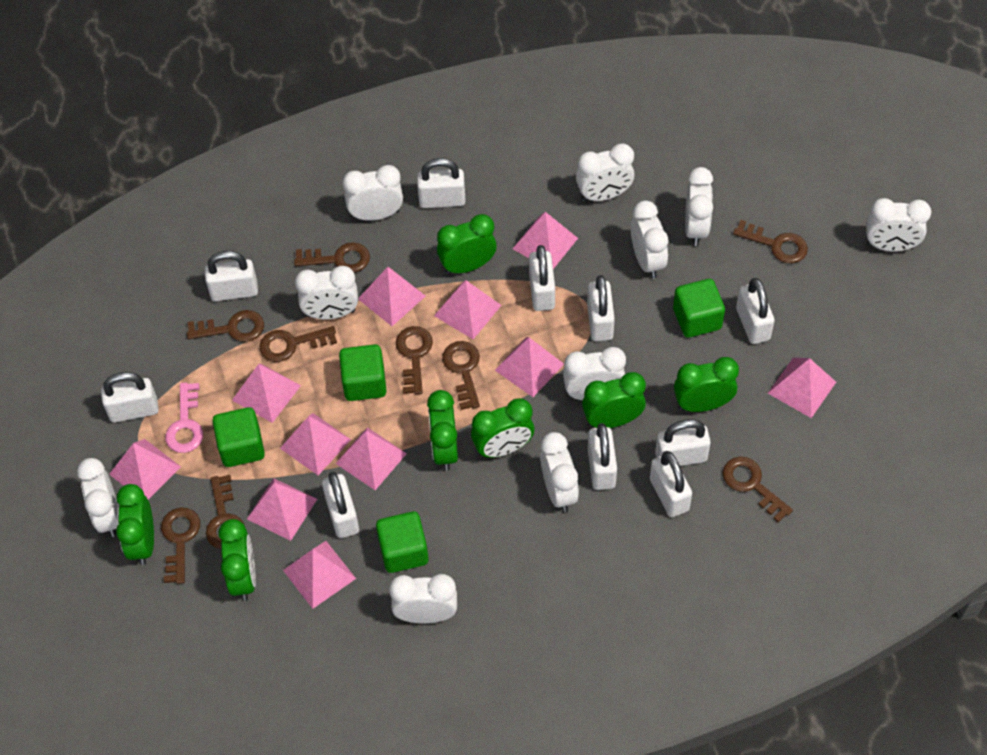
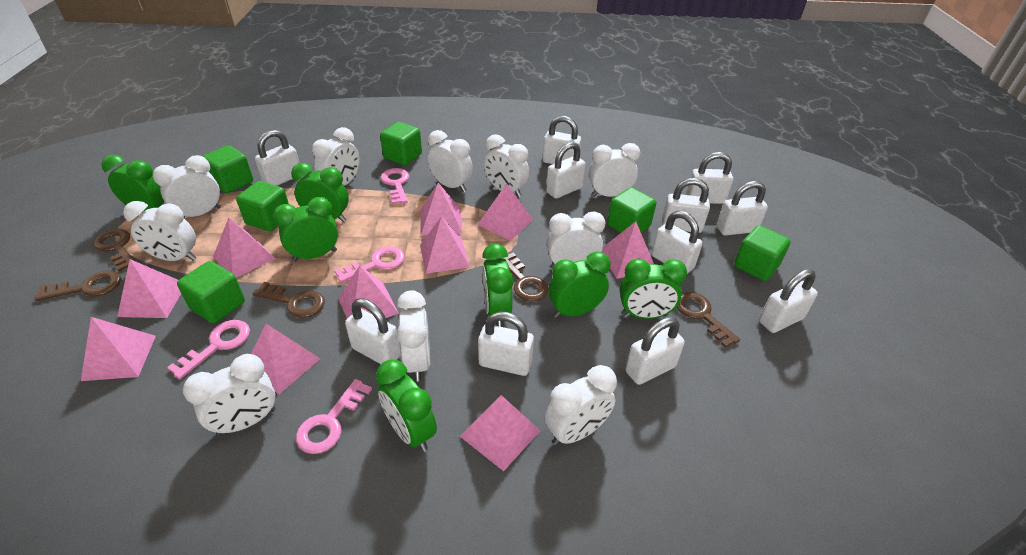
brown key: [161,507,200,584] [187,310,264,342] [206,475,245,549] [259,326,337,362] [294,242,370,273] [396,326,433,394] [442,341,480,410] [723,457,793,523] [733,220,808,263] = 9 -> [34,271,121,301] [93,229,135,272] [253,282,325,318] [503,252,548,301] [677,292,740,348] = 5
green cube: [212,407,265,467] [339,344,387,401] [376,512,429,573] [673,279,725,338] = 4 -> [177,261,245,323] [203,145,253,193] [236,181,289,231] [380,122,422,165] [607,187,656,233] [734,225,790,281] = 6
pink key: [165,382,203,453] = 1 -> [167,320,250,379] [296,379,372,454] [334,247,405,283] [381,168,409,205] = 4
pink pyramid: [109,439,181,500] [232,364,301,423] [247,478,317,541] [280,413,351,475] [283,541,356,609] [335,427,407,490] [358,267,426,326] [434,280,502,339] [495,337,564,397] [513,212,578,269] [768,358,836,418] = 11 -> [81,317,156,381] [117,259,181,318] [213,217,276,278] [251,324,320,394] [338,265,399,318] [420,183,463,236] [420,216,470,274] [460,395,540,471] [478,184,533,241] [602,221,654,279] = 10
white padlock: [101,372,159,423] [205,251,258,301] [322,472,359,538] [417,158,466,208] [529,245,555,311] [587,275,615,341] [588,423,617,490] [650,451,692,517] [655,419,711,466] [736,278,775,344] = 10 -> [255,130,299,186] [345,298,401,364] [478,312,534,376] [543,116,581,164] [546,142,586,199] [625,317,685,385] [651,211,703,274] [662,178,710,233] [686,152,733,204] [716,181,768,236] [759,269,818,333] = 11

